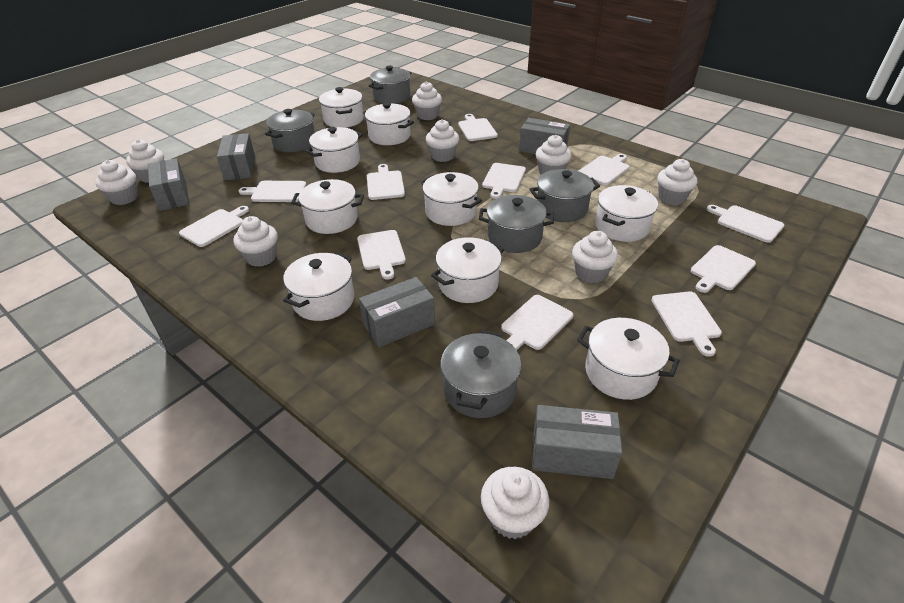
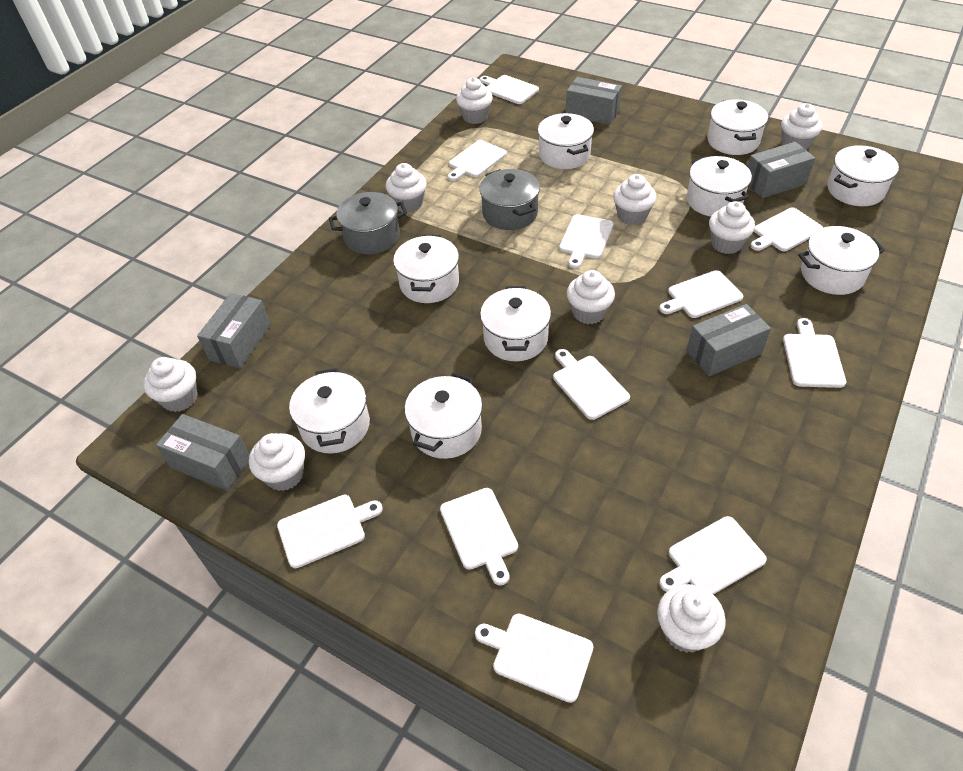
grey pot: [265,109,315,152] [369,66,411,104] [441,330,521,418] [479,195,554,253] [529,169,600,222] = 5 -> [329,192,407,255] [479,169,540,230] = 2

